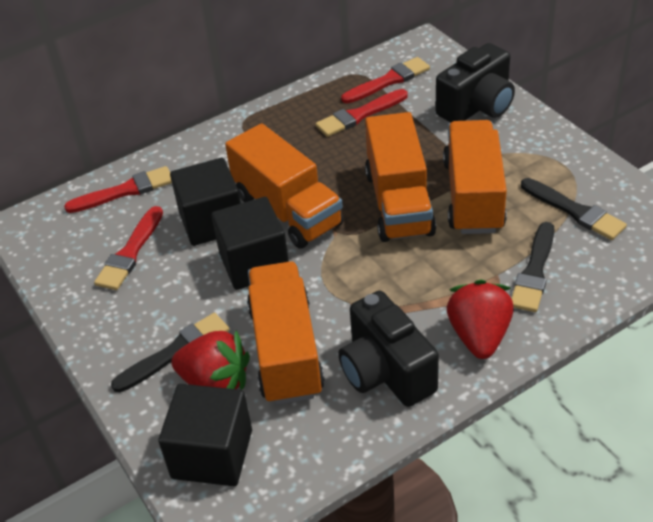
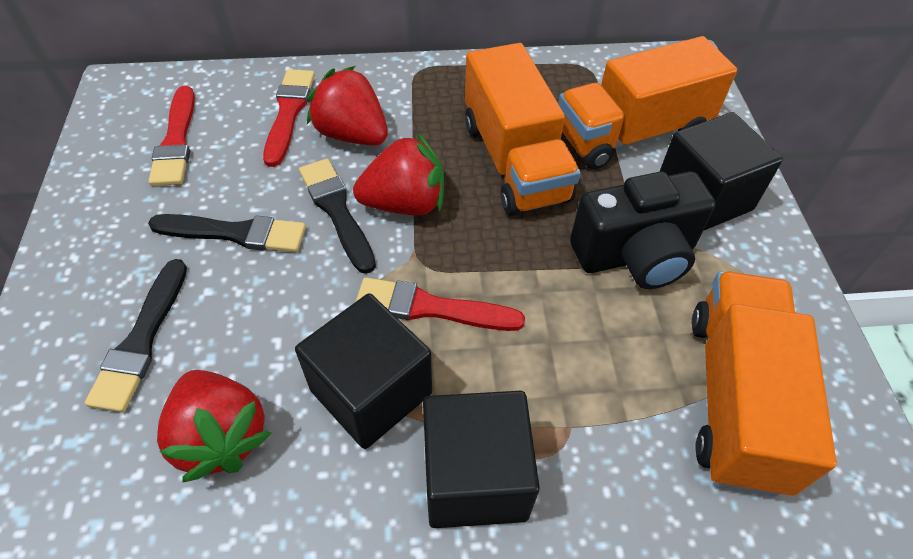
black camera: [338,291,439,407] [436,43,515,123] = 2 -> [570,171,716,289] = 1
orange truck: [225,123,343,249] [247,261,325,405] [365,112,436,242] [443,120,507,234] = 4 -> [465,43,580,216] [558,36,737,169] [692,271,837,496] = 3
red brush: [64,166,172,213] [94,206,163,290] [316,89,408,137] [341,57,430,104] = 4 -> [149,86,195,186] [263,69,315,167] [356,277,525,331] = 3
red strawberry: [171,330,250,390] [447,279,514,359] = 2 -> [157,370,272,482] [307,66,388,146] [353,133,444,215] = 3

